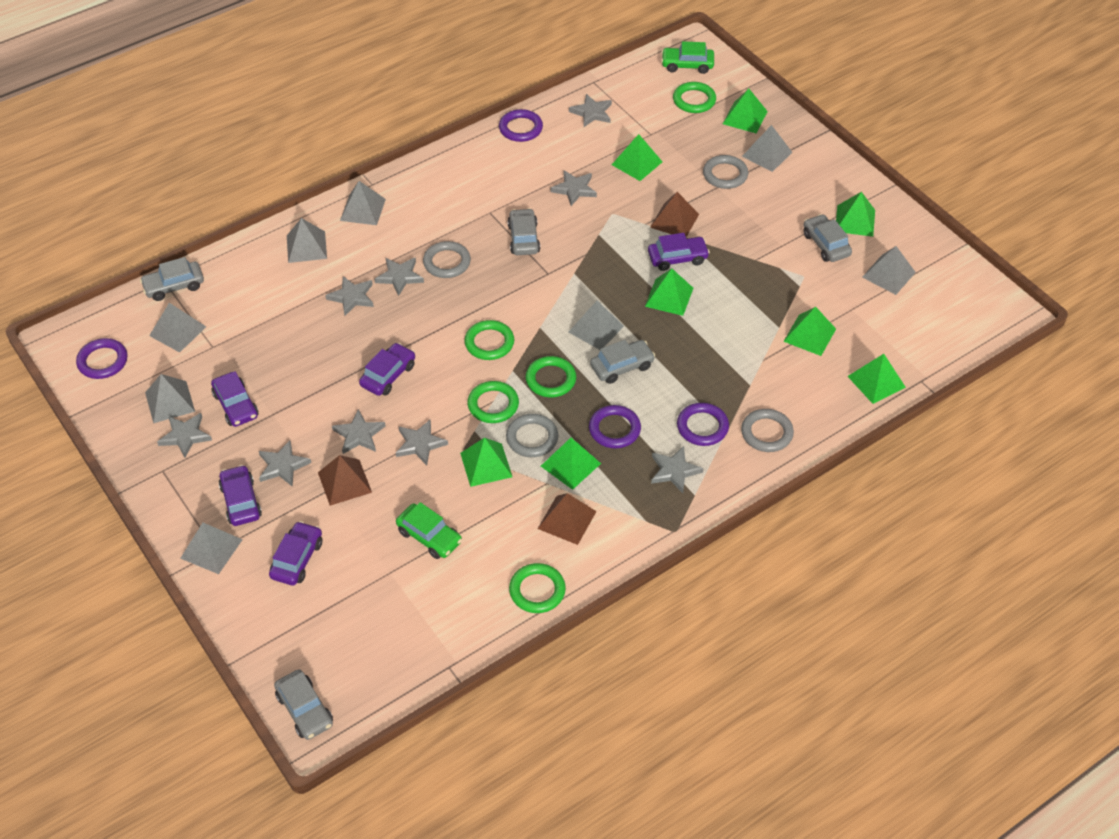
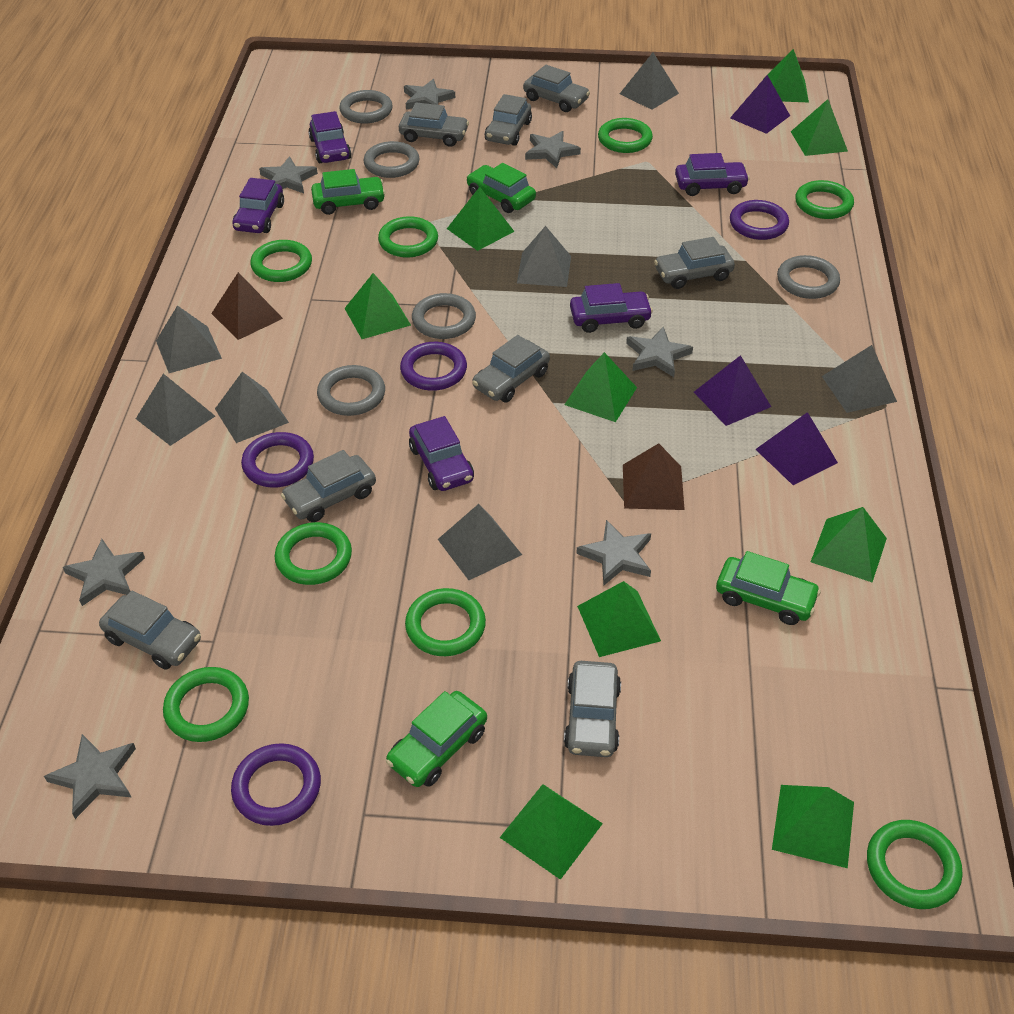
brown pyramid: [318,455,372,506] [538,493,597,545] [650,192,699,237] = 3 -> [211,272,283,340] [623,443,685,510] = 2
green car: [396,502,462,559] [661,41,714,74] = 2 -> [311,169,385,215] [386,691,487,787] [466,163,536,213] [716,551,821,625] = 4
green pyramid: [460,438,512,487] [541,438,601,490] [612,134,663,181] [645,268,693,316] [723,88,768,133] [783,307,836,356] [836,192,875,237] [847,354,906,404] = 8 -> [344,273,411,339] [447,187,515,251] [500,784,603,880] [564,352,637,422] [577,581,661,657] [763,49,809,102] [772,785,854,868] [791,99,848,156] [811,507,887,582] = 9
green ring: [464,320,514,360] [467,381,519,423] [509,563,566,613] [526,356,576,397] [673,82,716,113] = 5 -> [163,667,249,742] [250,240,312,282] [274,522,352,585] [378,216,438,257] [405,588,486,656] [598,118,653,153] [795,180,854,219] [867,820,962,909] = 8
grey car: [140,257,204,301] [274,669,333,740] [508,208,540,255] [590,340,655,384] [803,214,852,262] = 5 -> [99,591,201,669] [281,450,376,522] [399,103,469,147] [472,335,550,402] [485,94,532,146] [523,65,590,112] [564,661,621,757] [654,237,735,289] = 8
grey pyramid: [145,374,195,423] [149,303,206,352] [180,523,243,574] [287,218,327,263] [340,181,386,225] [569,301,624,350] [742,125,792,172] [862,246,916,295] = 8 -> [136,374,215,446] [156,305,222,373] [215,372,289,443] [438,504,522,580] [517,226,571,287] [620,52,679,110] [822,345,897,413] = 7
grey ring: [423,241,471,278] [506,414,559,457] [703,155,748,189] [741,409,794,452] = 4 -> [317,365,385,416] [339,90,393,123] [364,141,420,178] [412,293,476,339] [777,255,840,299] = 5
grey star: [157,413,212,458] [259,440,311,487] [325,276,374,316] [332,409,386,454] [375,258,424,296] [396,420,448,465] [551,170,597,206] [569,94,612,127] [651,446,704,493] = 9 -> [44,734,136,819] [63,539,145,606] [259,156,318,193] [404,79,455,110] [525,131,581,168] [576,520,651,586] [626,327,693,377] = 7
purple pyramid: none = 0 -> [694,355,771,426] [730,75,790,134] [755,412,838,485] = 3

